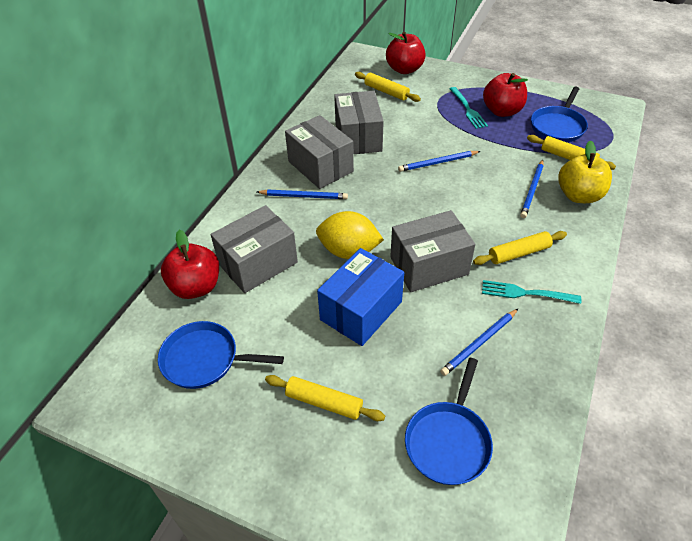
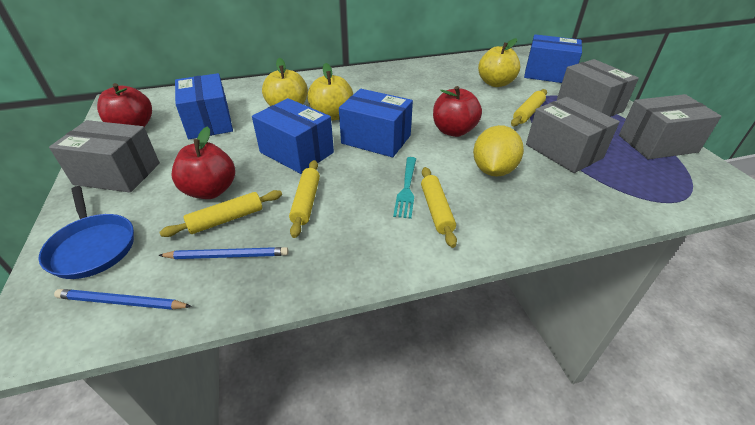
blue box: [317,248,404,346] = 1 -> [175,73,233,139] [252,98,334,174] [339,89,413,157] [524,34,582,83] = 4
blue pan: [158,321,284,389] [405,358,493,485] [531,87,588,142] = 3 -> [38,186,134,279] = 1
blue pencil: [257,190,348,199] [398,151,481,172] [440,309,518,376] [520,160,543,218] = 4 -> [54,289,192,310] [158,247,289,259] = 2
turquoise fork: [450,87,488,129] [482,280,581,304] = 2 -> [393,157,416,219] = 1
yellow apple: [559,140,612,203] = 1 -> [262,58,308,106] [307,63,353,121] [478,38,520,87] = 3

